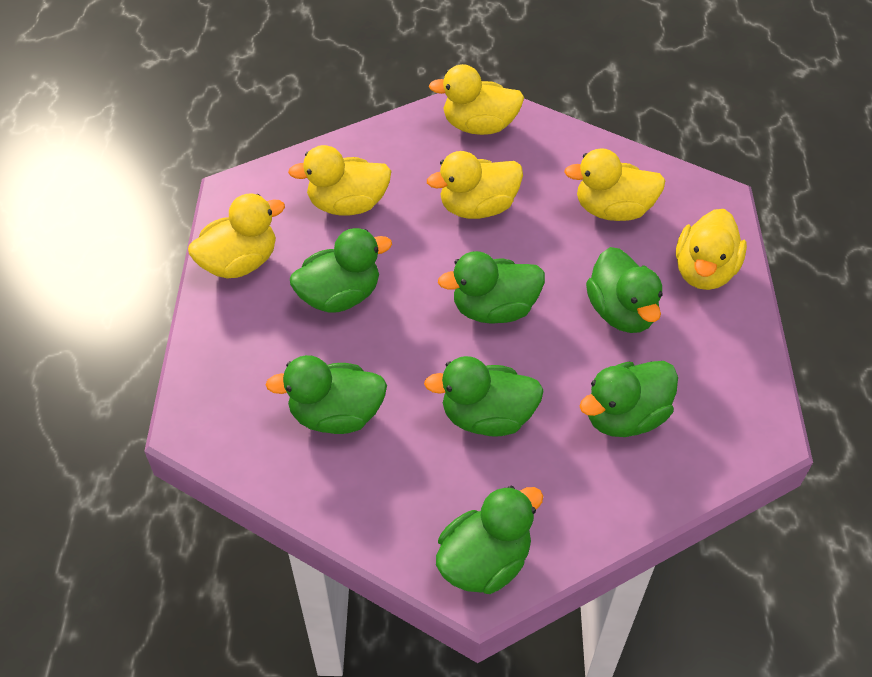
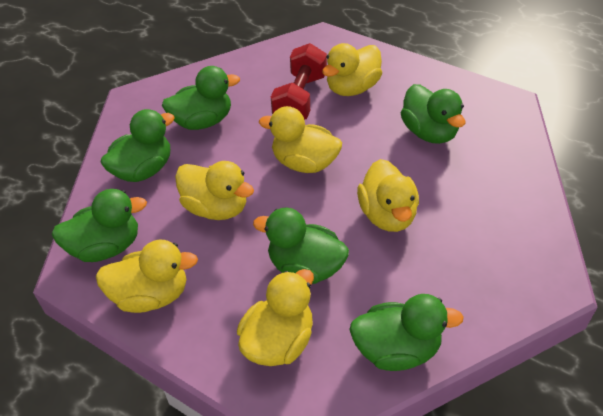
green duck: [265,355,387,434] [290,228,392,313] [424,356,544,437] [436,486,543,594] [438,251,545,324] [579,361,678,437] [586,247,663,333] = 7 -> [52,189,147,262] [101,109,175,182] [162,66,240,130] [253,207,349,284] [349,294,464,371] [401,84,465,144] = 6
red dumbbell: none = 0 -> [271,43,327,120] = 1

